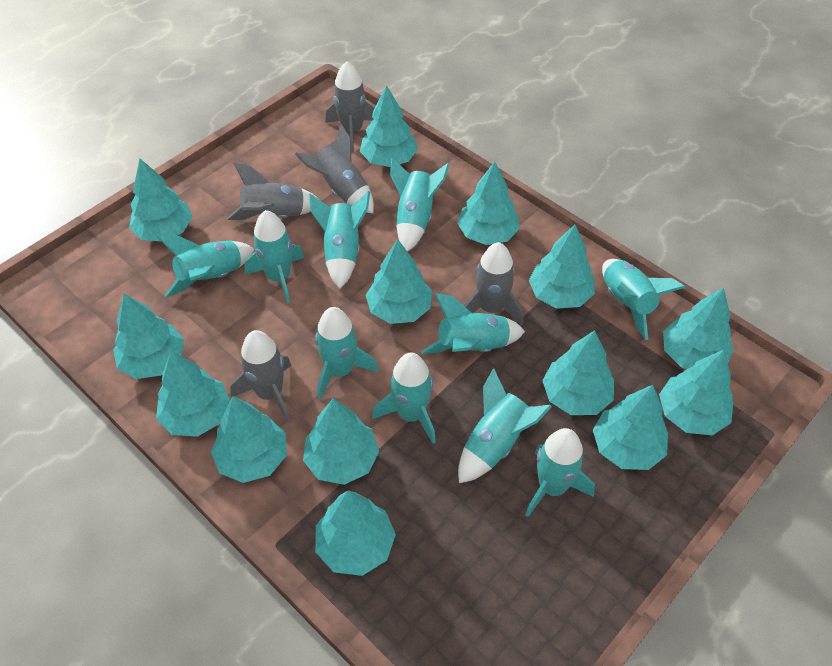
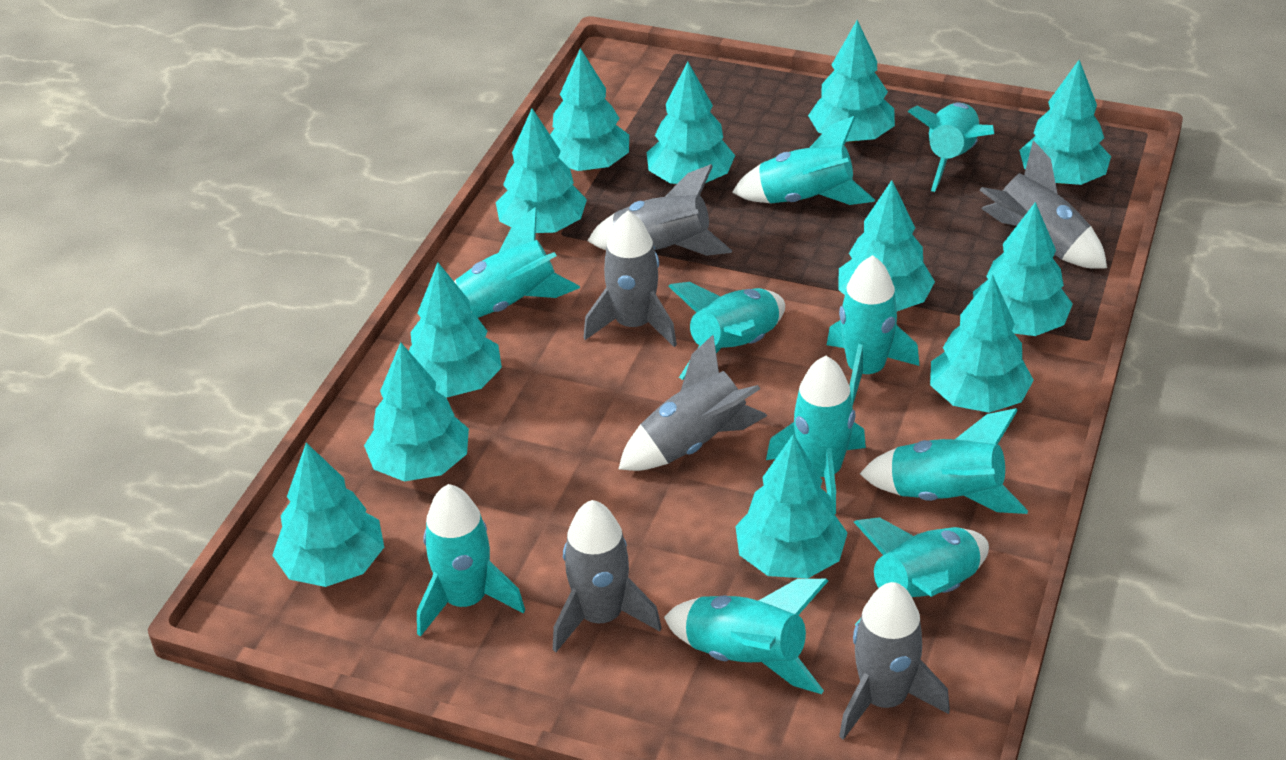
grey rocket: [227,162,318,220] [230,330,291,422] [295,124,374,214] [325,61,374,152] [464,242,523,325] = 5 -> [553,500,662,652] [584,211,677,347] [587,164,732,256] [619,335,768,471] [839,582,950,740] [980,140,1107,269] = 6
turquoise tree: [113,293,184,379] [129,159,192,241] [156,351,230,437] [211,396,287,483] [303,398,379,485] [315,491,396,576] [360,85,418,167] [365,239,432,324] [457,161,520,245] [529,225,595,309] [542,330,614,415] [593,385,668,470] [659,350,733,435] [663,287,734,369] = 14 -> [272,443,384,587] [364,342,469,482] [409,262,502,397] [496,109,587,233] [550,48,629,171] [647,62,735,184] [735,434,847,579] [808,20,895,142] [838,180,935,311] [930,274,1034,413] [973,202,1073,336] [1019,60,1111,185] = 12

